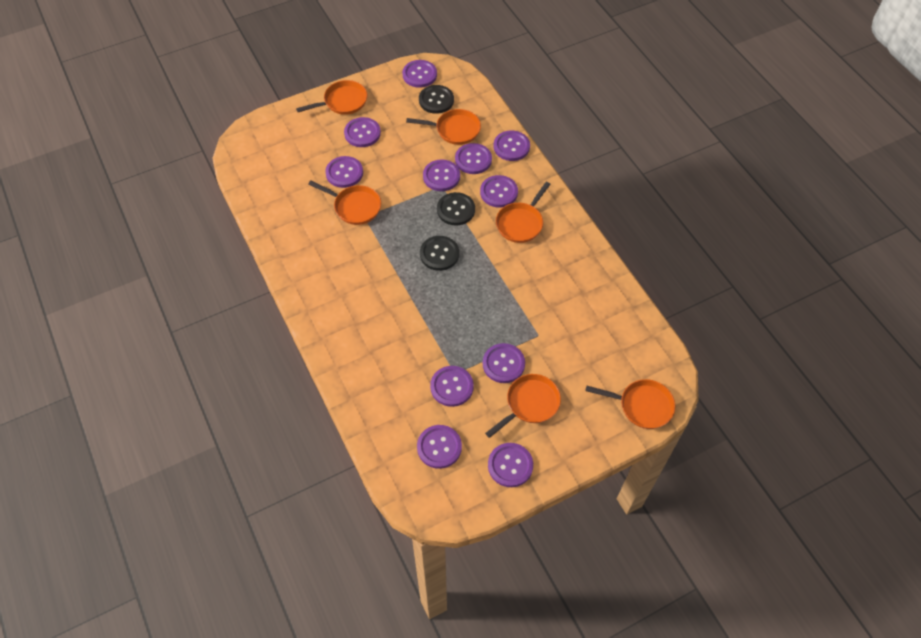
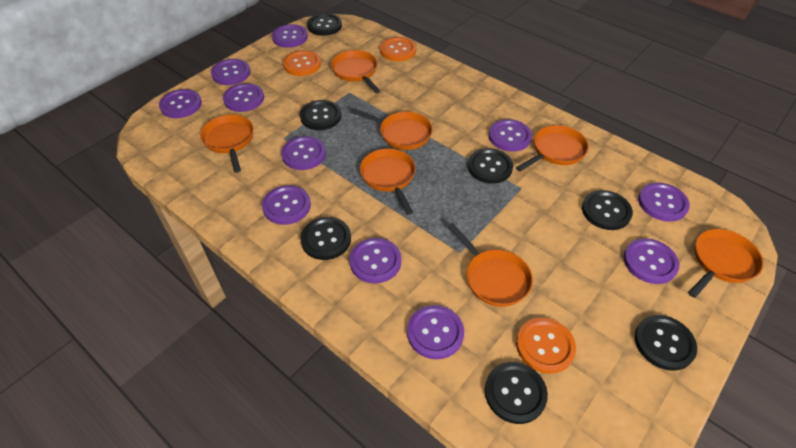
black button: [419,85,454,114] [420,236,459,271] [437,192,475,226] = 3 -> [300,100,341,130] [300,217,351,260] [307,13,342,36] [468,148,513,184] [485,362,548,424] [582,190,633,230] [635,315,697,371] = 7
orange button: none = 0 -> [283,50,321,76] [380,37,416,61] [516,318,576,374] = 3
orange pan: [296,80,367,115] [308,181,381,225] [406,109,481,145] [485,374,561,438] [496,182,551,243] [586,379,675,429] = 6 -> [200,115,254,173] [331,50,380,93] [350,108,433,150] [360,148,416,215] [447,223,533,307] [516,125,589,171] [688,229,764,298] = 7

